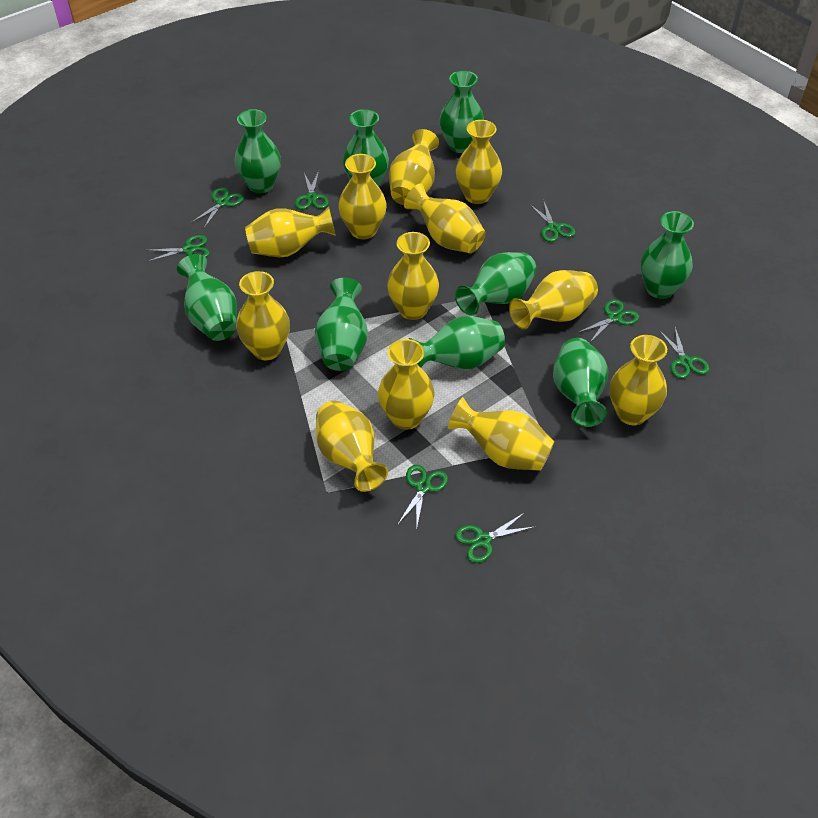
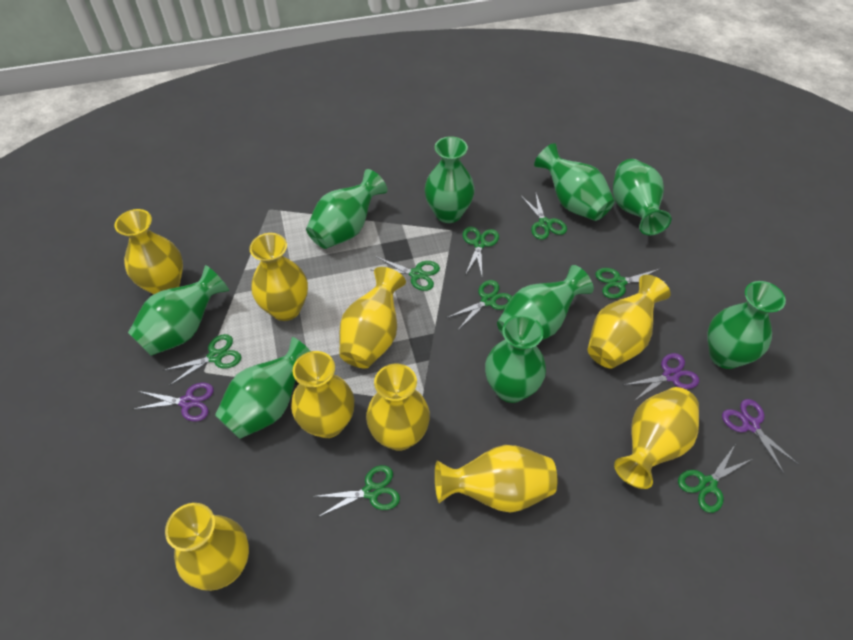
purple scissors: none = 0 -> [134,383,214,421] [624,353,699,401] [722,399,799,474] = 3
yellow vase: [236,271,290,360] [245,206,336,257] [316,401,388,492] [338,154,387,239] [378,339,434,430] [387,232,439,320] [389,129,439,205] [404,184,486,254] [448,397,554,471] [456,120,502,204] [509,270,598,329] [610,335,667,425] = 12 -> [115,209,183,294] [165,503,249,591] [249,233,308,321] [291,351,354,438] [339,267,406,369] [366,364,430,451] [435,445,557,513] [587,275,671,368] [614,387,699,489] = 9

